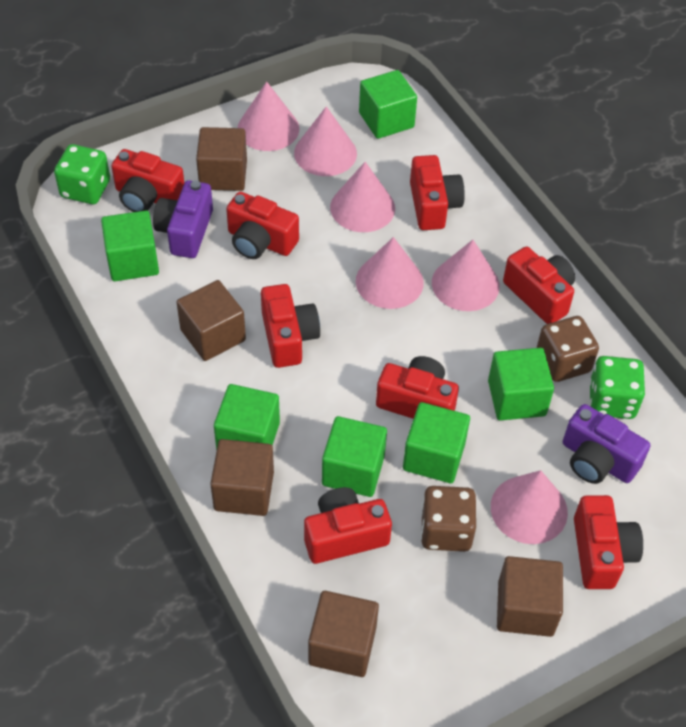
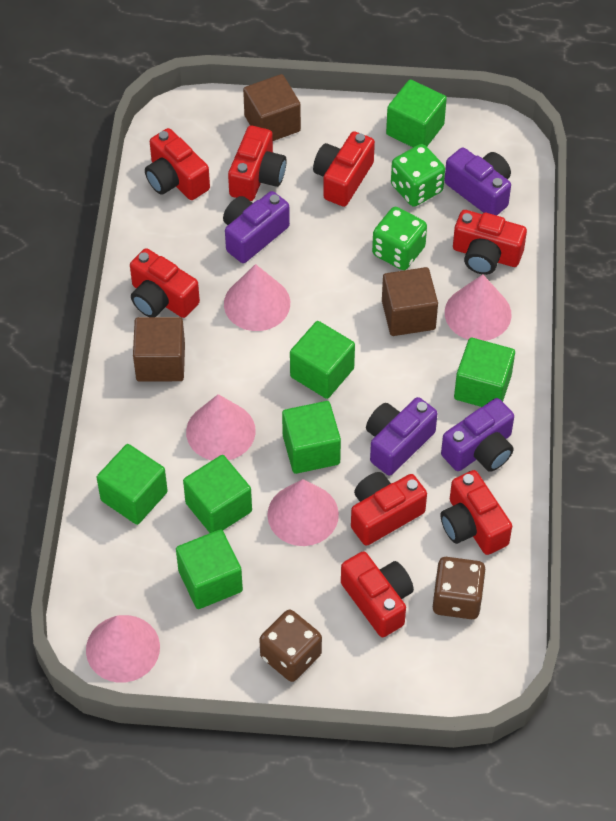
brown cube: [176,280,246,361] [196,127,247,191] [210,439,274,516] [308,591,379,677] [497,556,563,637] = 5 -> [133,317,185,382] [243,74,301,141] [382,267,438,336] = 3
green cube: [101,210,159,281] [214,384,280,450] [322,416,387,497] [359,70,417,139] [403,402,470,483] [488,348,554,421] = 6 -> [97,444,168,525] [176,529,243,609] [183,455,252,533] [282,401,341,474] [290,321,355,399] [386,79,447,147] [454,338,515,407] = 7
pink cone: [238,82,299,151] [294,106,357,176] [330,162,395,232] [356,237,424,309] [432,240,500,311] [491,470,568,544] = 6 -> [86,615,160,683] [186,394,256,460] [224,264,290,331] [267,479,339,546] [445,274,512,341] = 5
purple camera: [153,180,213,258] [563,404,650,484] = 2 -> [223,191,290,263] [366,397,437,476] [441,398,514,472] [444,148,511,216] = 4

